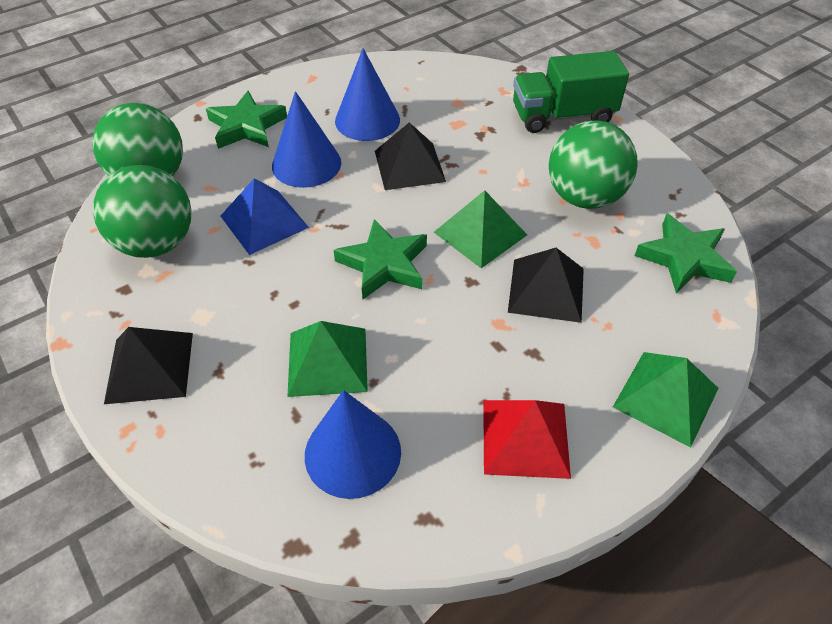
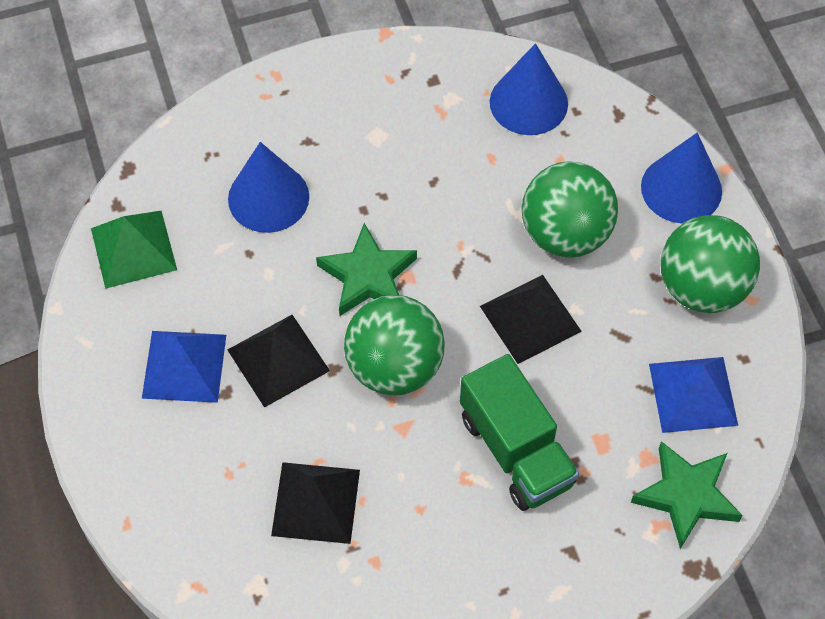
blue pyramid: [221,178,309,255] = 1 -> [142,331,226,403] [649,357,738,433] = 2
green pyramid: [287,321,368,397] [434,190,527,268] [613,352,718,448] = 3 -> [91,211,177,289] = 1
green star: [206,91,287,149] [333,219,427,299] [635,214,737,293] = 3 -> [316,223,417,316] [631,441,742,549] = 2
red pyramid: [483,400,571,479] = 1 -> none = 0

